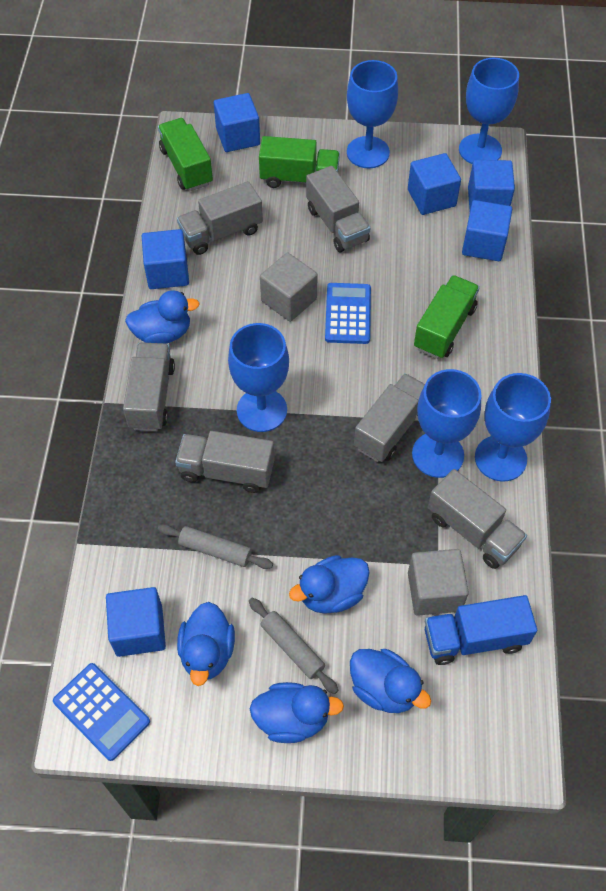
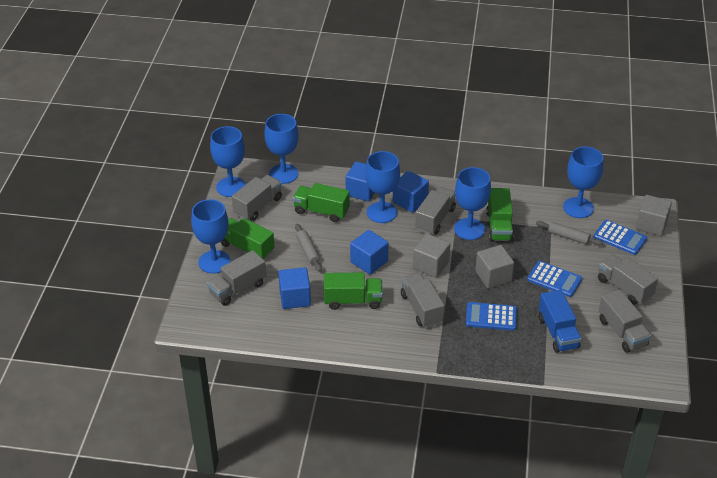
blue calculator: [53,663,150,761] [325,283,371,344] = 2 -> [466,302,517,331] [527,261,582,297] [594,220,647,255] = 3
blue cube: [106,587,166,657] [142,229,189,289] [214,93,260,152] [408,153,461,215] [462,200,512,261] [468,160,515,211] = 6 -> [278,267,311,309] [346,161,374,202] [350,230,389,275] [393,171,429,213] = 4
blue duck: [125,290,200,344] [177,602,235,686] [249,682,344,743] [289,555,370,614] [350,649,431,713] = 5 -> none = 0
blue goblet: [228,323,289,432] [347,60,398,168] [412,369,481,478] [459,58,519,164] [475,373,551,482] = 5 -> [191,199,231,274] [210,126,246,197] [265,114,298,184] [365,151,400,223] [454,167,491,240] [563,147,603,218] = 6
green truck: [158,118,213,191] [259,136,340,188] [414,275,480,359] = 3 -> [220,218,274,260] [293,183,350,222] [324,272,383,310] [486,188,514,242] = 4
grey cube: [260,253,318,322] [408,549,469,616] = 2 -> [413,234,450,278] [475,245,514,289] [636,195,672,236] = 3

